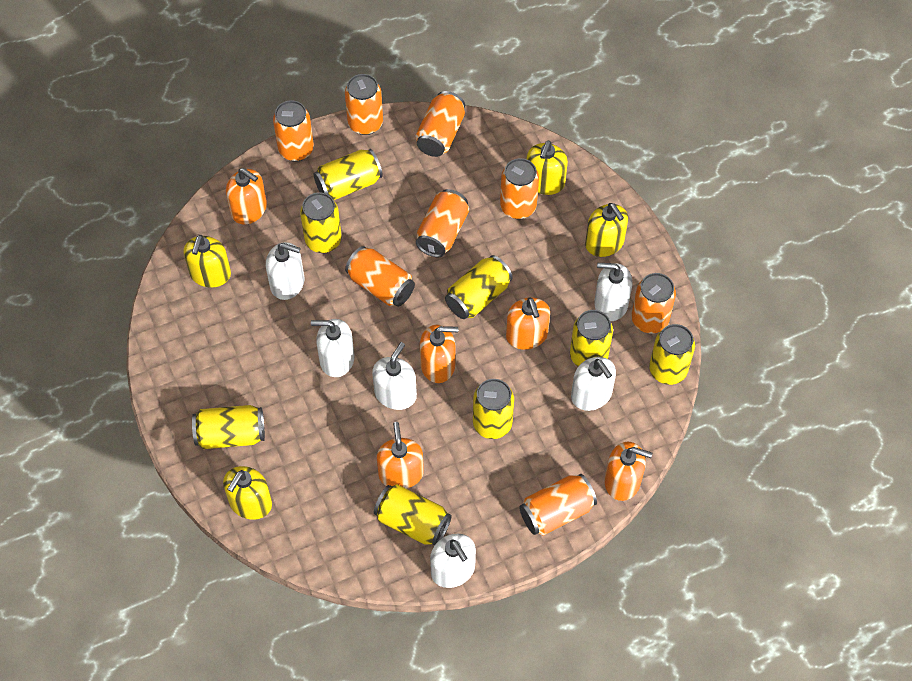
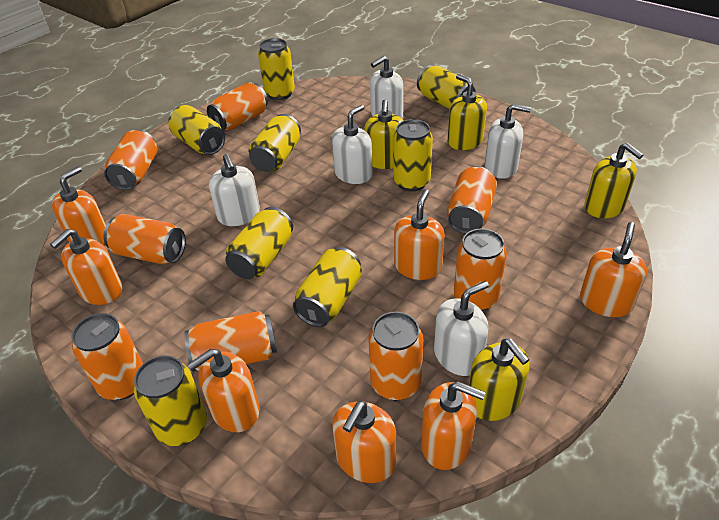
orange soap dispenser: [226,168,267,225] [377,422,424,489] [420,325,458,383] [506,297,550,350] [604,442,652,501] = 5 -> [50,229,122,305] [52,166,106,246] [187,349,260,432] [332,401,396,483] [394,189,445,280] [421,382,486,470] [580,222,647,317] = 7
white soap dispenser: [266,242,304,300] [311,319,354,377] [372,342,417,410] [430,534,476,588] [571,357,616,411] [594,263,632,321] = 6 -> [209,154,260,226] [332,105,373,184] [370,56,404,118] [434,281,489,376] [485,104,531,179] = 5

